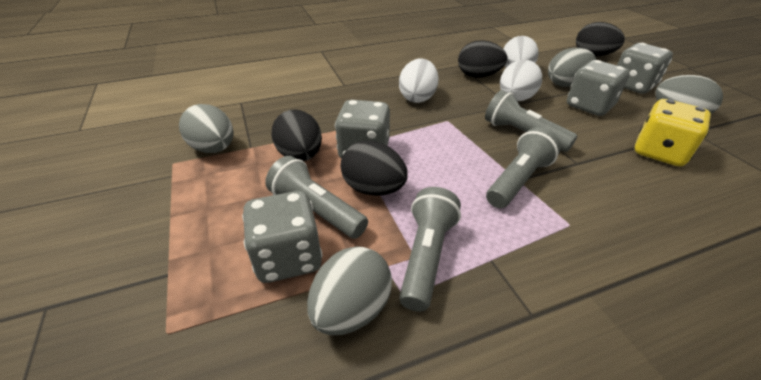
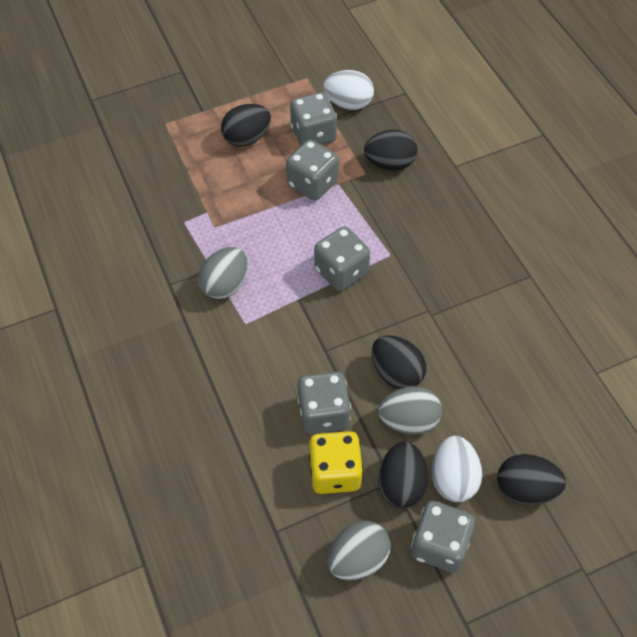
black egg: [271,110,322,161] [341,141,408,196] [458,40,507,78] [576,22,625,57] = 4 -> [221,104,271,147] [364,130,418,170] [372,335,426,389] [378,442,428,508] [497,454,566,505] = 5
grey dice: [242,191,322,283] [335,100,390,159] [567,60,630,116] [617,43,673,94] = 4 -> [286,140,339,201] [290,92,337,146] [298,372,351,434] [314,227,370,291] [411,501,475,572] = 5
grey egg: [179,104,234,153] [307,246,392,335] [548,47,596,87] [655,75,723,114] = 4 -> [198,247,248,299] [327,521,391,581] [378,386,442,435] = 3
grey flashlight: [265,156,368,239] [399,187,461,312] [485,90,578,152] [486,127,561,208] = 4 -> none = 0
white egg: [399,59,439,103] [500,60,542,101] [503,36,539,68] = 3 -> [323,70,374,110] [432,436,482,502] = 2

